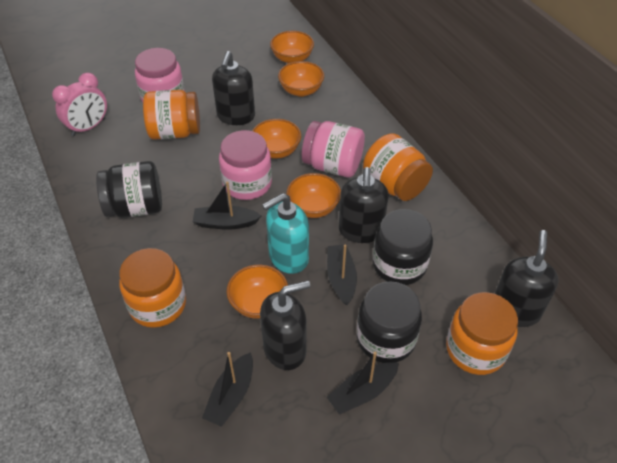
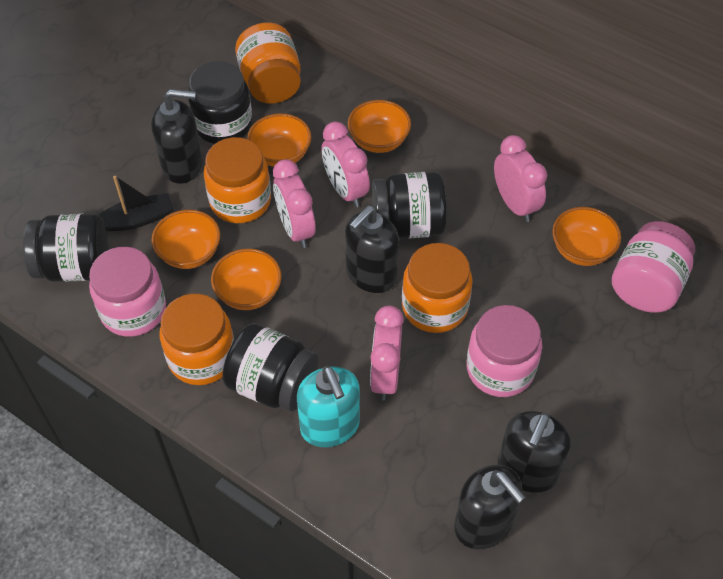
black boat: [193,182,261,230] [202,352,253,427] [327,244,357,305] [327,352,399,415] = 4 -> [99,176,173,231] = 1
black jar: [96,161,162,218] [357,281,422,363] [372,209,433,285] = 3 -> [23,213,108,282] [188,61,252,144] [223,323,318,411] [372,171,447,239] = 4
pink clock: [52,73,107,136] = 1 -> [273,159,316,248] [321,122,370,207] [370,305,404,401] [494,135,547,222] = 4

